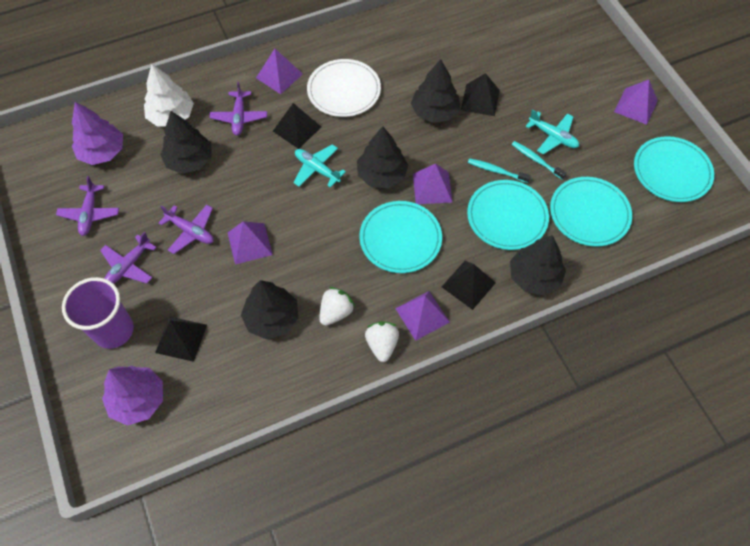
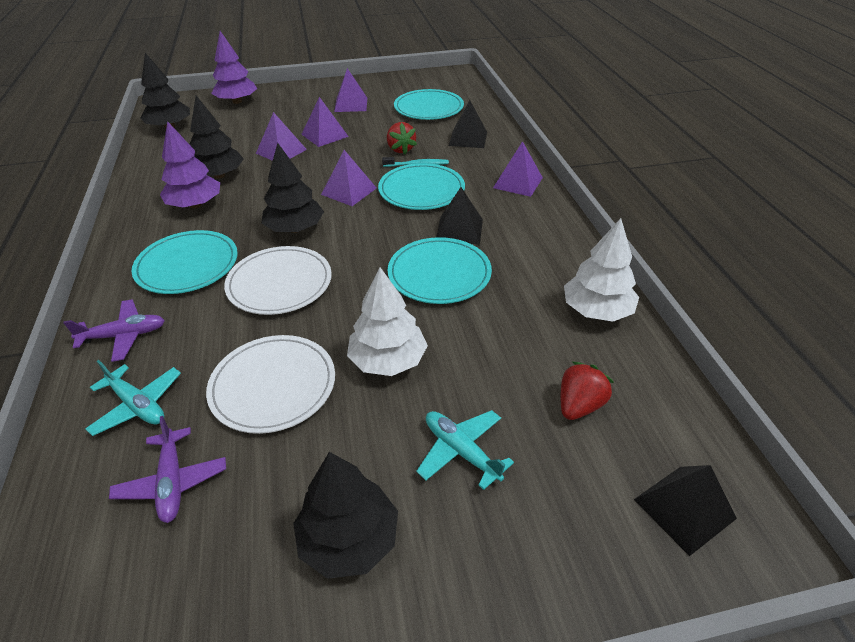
black pyramid: [155,316,207,362] [273,103,321,149] [442,261,496,310] [461,73,500,116] = 4 -> [436,187,483,245] [449,100,487,148] [634,465,737,556] = 3
black tree: [160,111,212,174] [241,280,298,339] [357,126,409,188] [411,59,460,123] [510,235,566,295] = 5 -> [140,53,190,129] [189,96,244,179] [262,143,324,233] [293,452,398,579] = 4
purple cup: [62,277,134,349] = 1 -> none = 0
purple plane: [56,176,119,236] [100,232,157,284] [159,205,214,254] [209,82,267,136] = 4 -> [63,299,165,362] [109,416,226,523] = 2
red strawberry: none = 0 -> [387,122,417,154] [561,362,614,420] = 2
turquoise toothbrush: [468,158,531,183] [512,141,567,180] = 2 -> [382,157,449,167] = 1
white plate: [307,59,381,117] = 1 -> [206,335,335,434] [224,246,332,315] = 2
white strawberry: [319,287,355,326] [365,321,399,362] = 2 -> none = 0
white tree: [144,64,194,127] = 1 -> [347,267,428,376] [564,218,639,322] = 2

